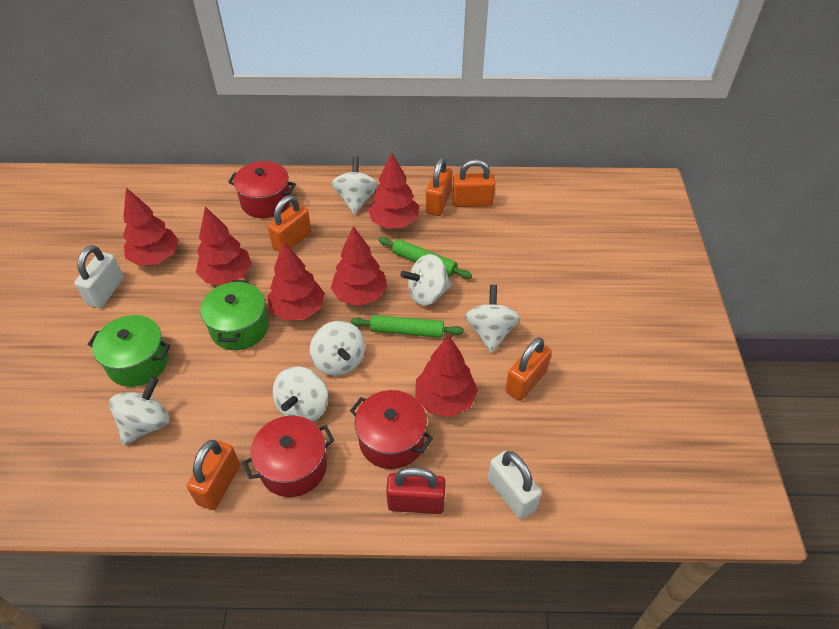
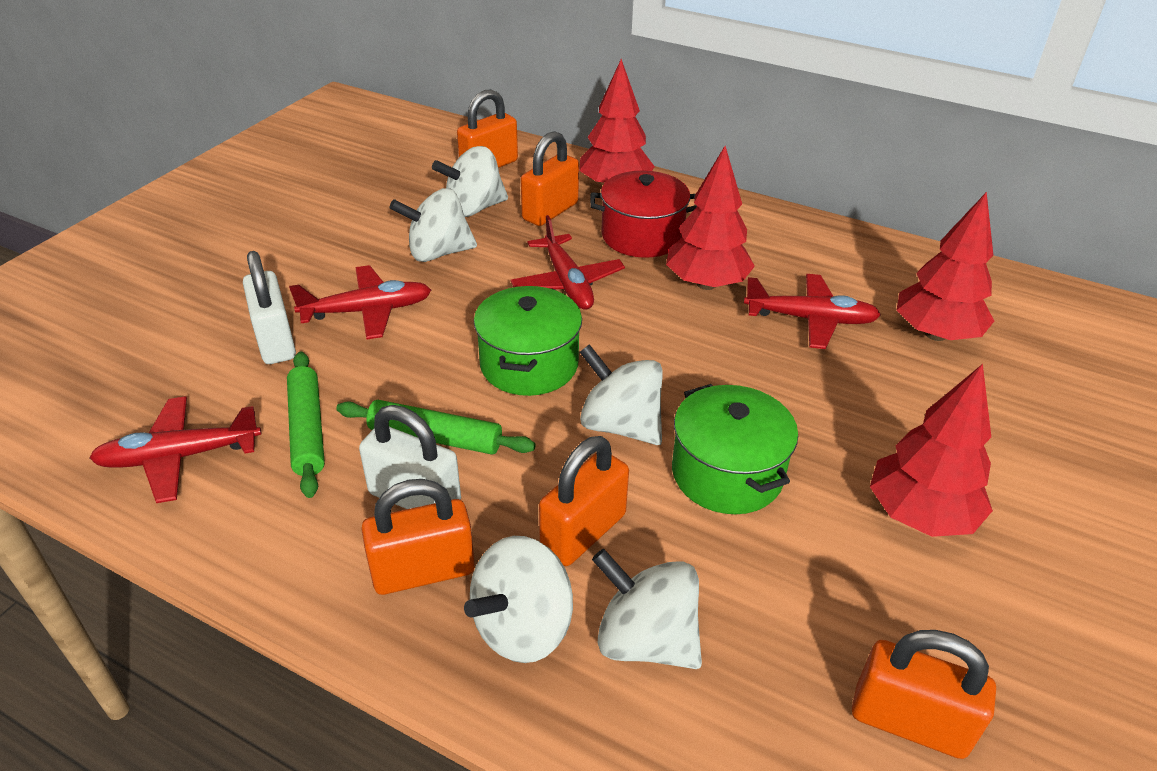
red padlock: [386,467,446,514] = 1 -> none = 0
red plane: none = 0 -> [89,396,261,503] [289,265,431,340] [510,215,625,310] [744,274,881,349] = 4
red pot: [228,161,296,218] [243,416,334,497] [350,390,433,469] = 3 -> [590,170,697,258] = 1
red tree: [123,188,179,266] [196,206,252,285] [267,241,325,321] [331,226,387,306] [368,152,419,229] [415,335,478,417] = 6 -> [579,59,655,183] [666,146,755,290] [870,364,993,537] [897,192,994,341] = 4
white spinning top: [109,376,169,446] [273,367,328,422] [310,321,365,376] [332,156,378,215] [400,254,452,306] [465,285,520,353] = 6 -> [389,188,477,262] [432,146,508,217] [464,536,573,663] [580,344,663,445] [592,549,702,669] = 5

